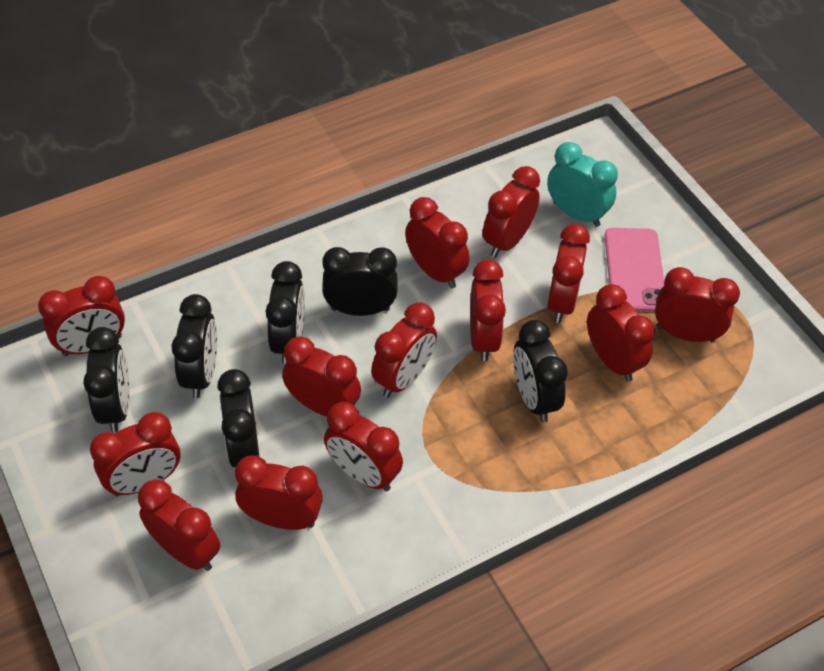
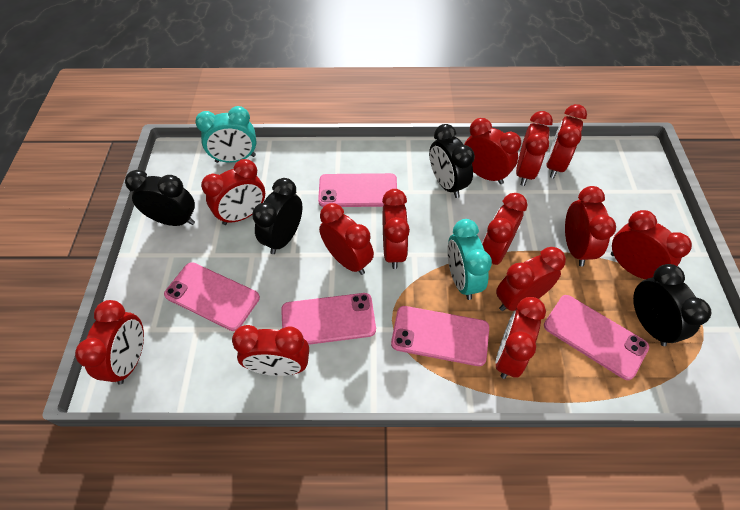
black clock: [83,327,130,432] [171,294,217,398] [217,369,259,468] [266,261,305,364] [322,247,398,316] [513,320,568,422] = 6 -> [125,170,195,226] [252,178,302,254] [429,124,475,198] [633,264,711,346] = 4
pink phone: [604,228,664,312] = 1 -> [164,262,260,331] [281,293,376,345] [318,173,397,207] [391,306,489,366] [544,295,649,380] = 5
turquoise clock: [547,142,618,227] = 1 -> [195,106,256,163] [447,219,492,300] = 2

